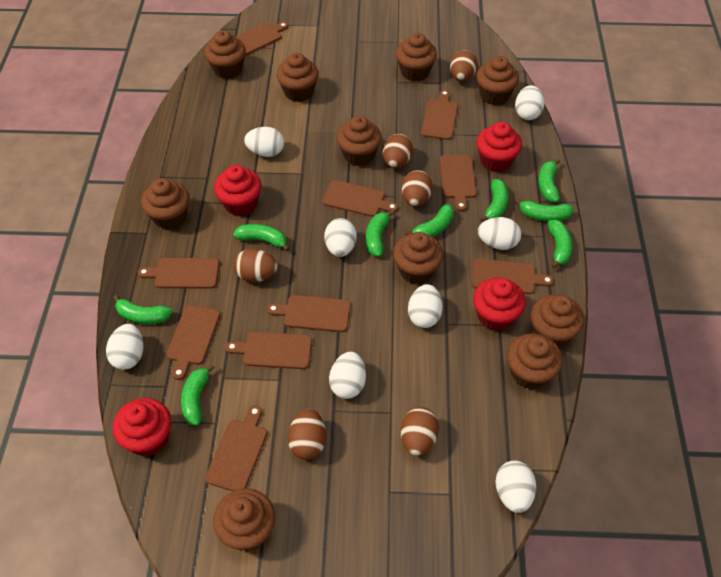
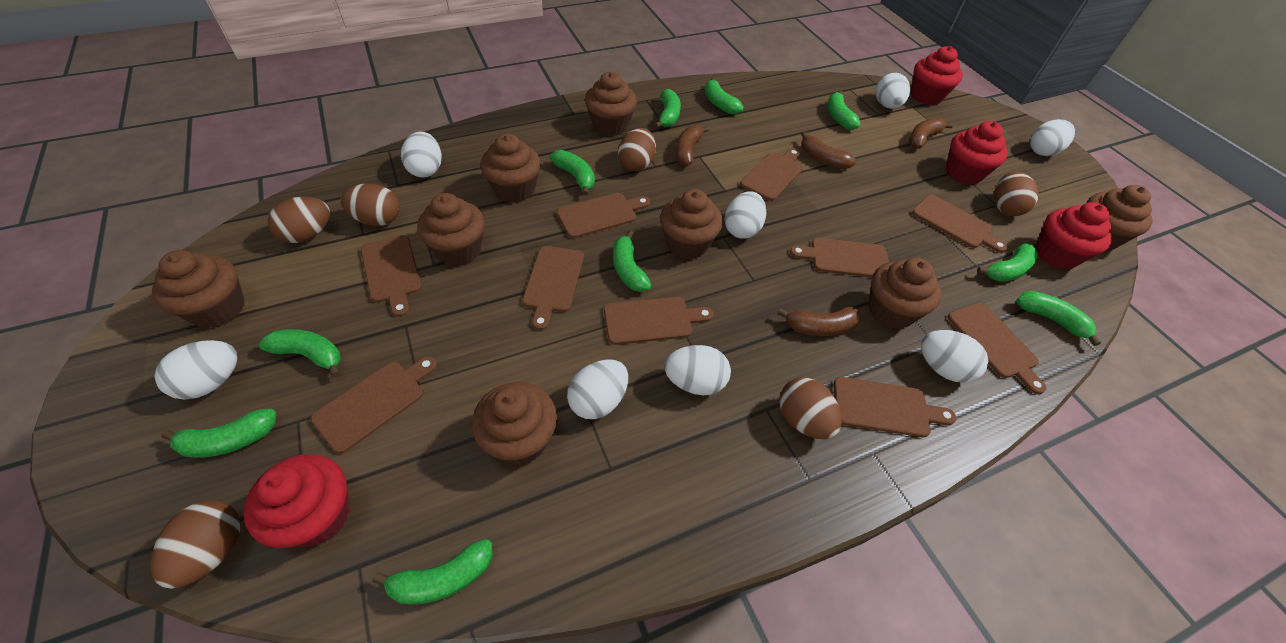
brown banana: none = 0 -> [675,125,710,166] [777,307,861,336] [801,131,857,169] [909,118,953,149] = 4
brown cupcake: [141,178,190,230] [204,30,246,79] [213,488,276,551] [276,53,319,102] [337,116,382,166] [393,232,443,284] [396,33,437,81] [476,56,519,105] [507,334,563,389] [531,294,584,348] = 10 -> [152,250,245,328] [417,193,485,266] [472,382,557,466] [480,133,541,203] [585,72,637,136] [660,189,723,260] [868,257,942,329] [1087,185,1153,251] = 8
green banana: [113,295,173,324] [181,364,215,426] [233,224,290,251] [366,210,395,257] [406,204,454,237] [480,179,509,223] [515,198,574,221] [538,159,560,202] [548,220,572,269] = 9 -> [161,408,277,458] [259,329,341,377] [372,539,493,605] [550,150,595,195] [613,231,652,292] [654,89,681,128] [705,77,744,114] [827,91,861,130] [977,243,1038,282] [1016,291,1101,346] = 10

